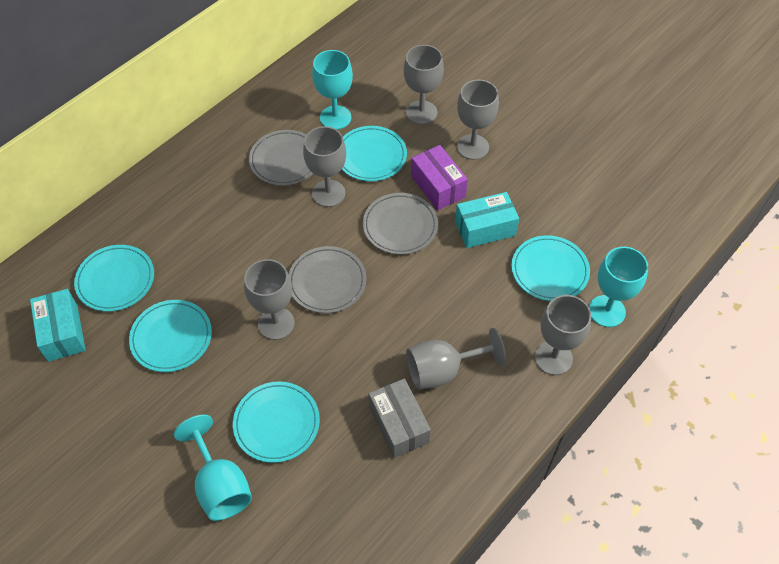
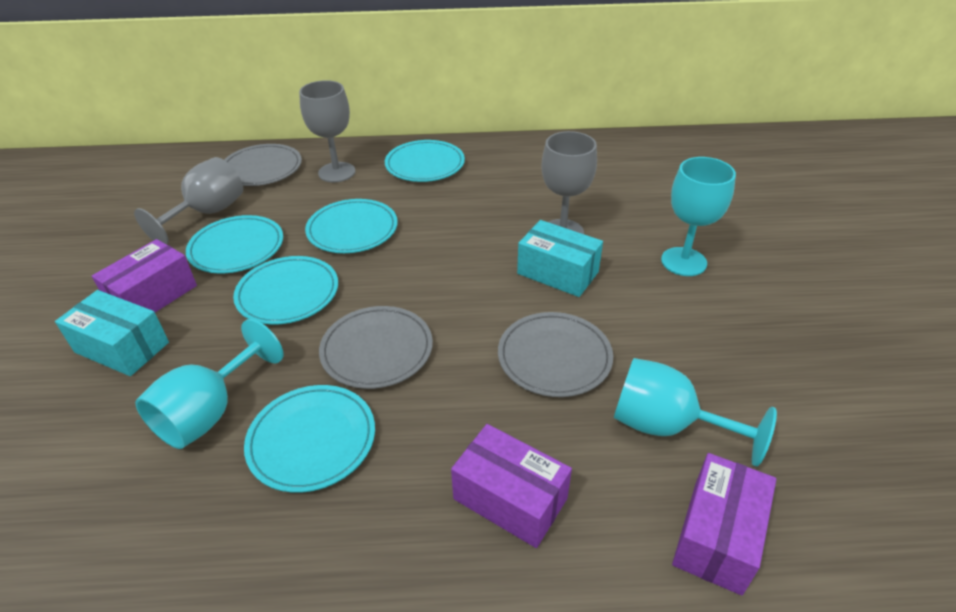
grey box: [369,378,431,458] = 1 -> none = 0
grey goblet: [244,259,295,340] [303,126,346,207] [404,45,444,125] [406,328,506,390] [457,79,499,160] [535,295,591,375] = 6 -> [134,157,243,245] [299,80,355,183] [541,131,597,234] = 3
purple box: [411,145,468,210] = 1 -> [92,239,197,312] [451,424,572,548] [672,453,776,595] = 3

